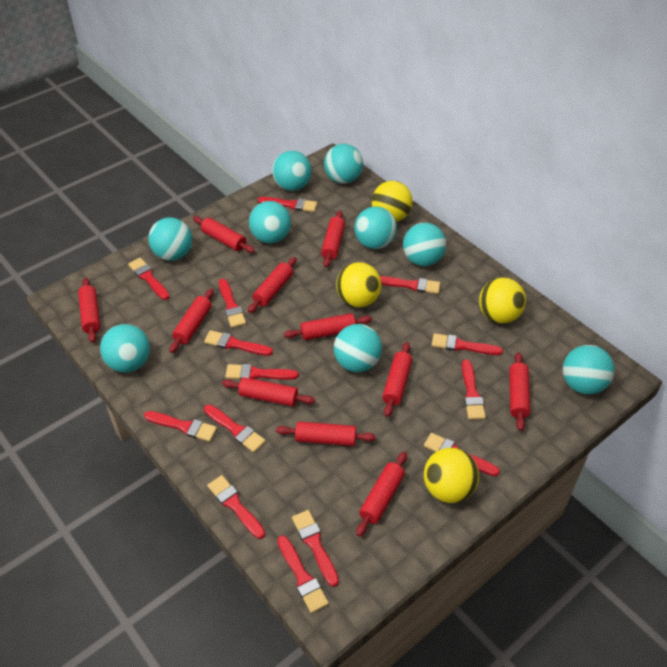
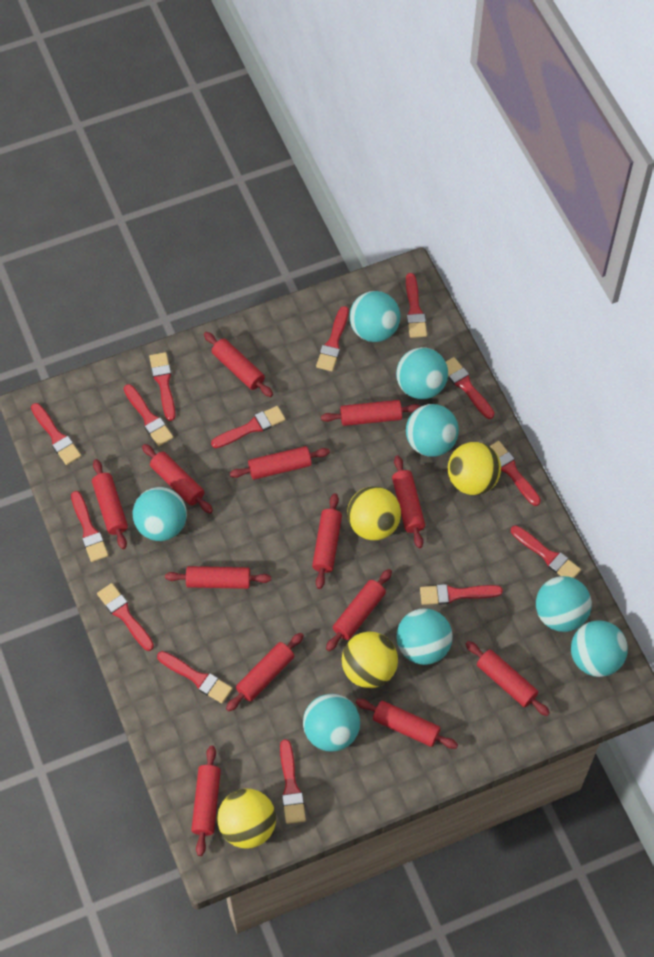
red rolling pin: [78,278,101,343] [169,288,214,353] [193,216,255,253] [222,377,315,406] [248,257,297,313] [276,422,376,446] [284,313,372,340] [321,211,345,267] [356,452,407,537] [382,342,412,417] [509,352,530,431] = 11 -> [92,459,128,549] [142,444,213,514] [165,566,271,589] [191,745,221,856] [204,332,273,397] [226,633,304,711] [229,446,330,480] [312,493,342,589] [321,400,421,426] [326,569,392,651] [356,699,458,749] [392,455,425,548] [466,641,550,716] = 13
turquoise ball: [100,324,150,372] [148,217,192,261] [249,201,291,243] [272,151,312,191] [324,144,363,184] [334,324,382,372] [355,206,397,249] [403,223,446,266] [563,345,614,394] = 9 -> [132,487,187,541] [303,694,360,752] [349,291,400,342] [396,347,448,399] [396,608,453,665] [406,404,459,457] [536,576,592,632] [571,620,628,677] = 8

